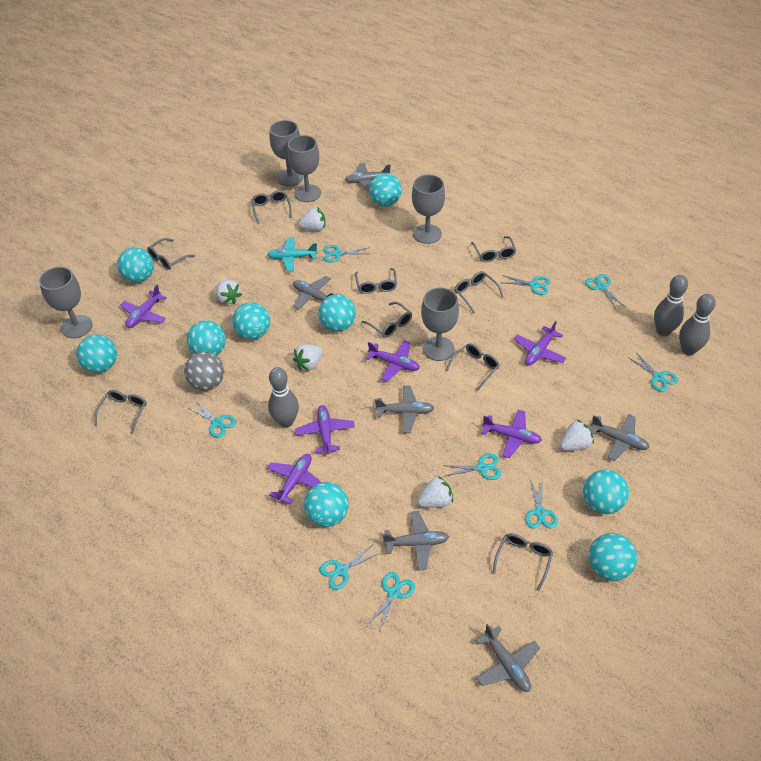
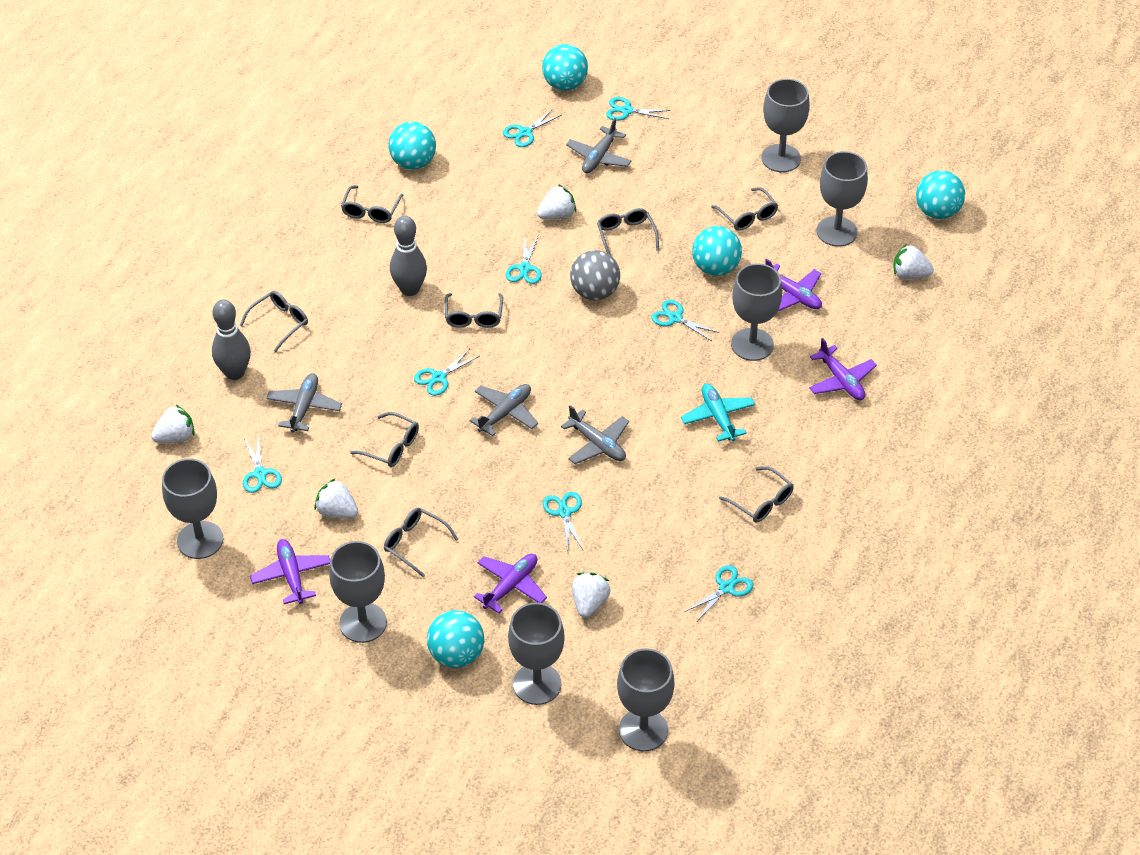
grey bowling pin: [268,367,299,428] [654,275,688,336] [679,294,716,355] = 3 -> [212,299,251,380] [390,216,427,296] = 2
grey glasses: [95,390,147,434] [147,238,195,270] [252,190,292,224] [355,268,397,294] [362,302,412,338] [446,343,500,391] [454,271,504,313] [472,236,516,262] [492,533,553,591] = 9 -> [240,291,308,352] [341,186,403,223] [350,412,419,467] [384,508,458,577] [445,293,503,328] [597,208,659,255] [711,187,778,231] [719,466,794,522] = 8
grey goblet: [39,267,93,338] [269,120,303,186] [288,135,321,202] [412,175,445,244] [421,288,459,361] = 5 -> [162,458,223,559] [329,541,387,643] [508,602,565,705] [617,649,674,751] [731,263,782,361] [761,79,810,172] [817,151,868,247] = 7
grey plane: [293,276,334,310] [345,163,391,192] [375,385,434,433] [383,511,449,570] [476,624,540,692] [591,414,650,461] = 6 -> [266,373,342,432] [470,384,538,436] [561,405,629,464] [566,118,631,173] = 4
purple plane: [120,285,167,328] [267,454,322,505] [295,405,355,454] [366,340,420,382] [482,410,542,458] [514,321,566,365] = 6 -> [250,539,330,604] [474,554,547,614] [765,259,822,311] [809,338,877,400] = 4
turquoise ball: [77,335,117,373] [117,247,154,283] [187,320,226,356] [232,302,270,340] [304,482,349,527] [318,294,356,332] [369,173,402,207] [583,470,629,514] [589,533,637,581] = 9 -> [389,122,436,170] [427,610,484,668] [542,44,588,91] [692,226,742,276] [916,170,965,219] = 5
turquoise scissors: [187,400,236,438] [319,544,381,590] [323,245,368,263] [367,572,415,630] [442,454,501,480] [502,275,550,295] [525,477,558,528] [585,274,625,309] [628,352,678,392] = 9 -> [243,437,282,493] [414,349,480,396] [503,109,562,147] [506,236,542,284] [543,492,583,551] [606,97,671,121] [651,300,719,341] [685,565,753,621] = 8

